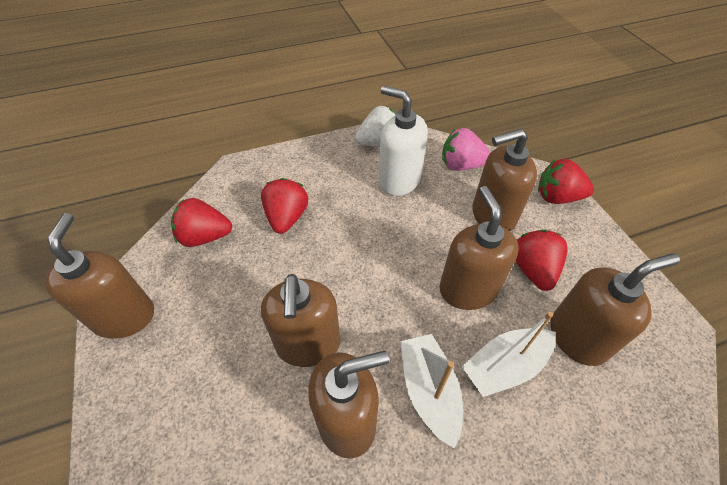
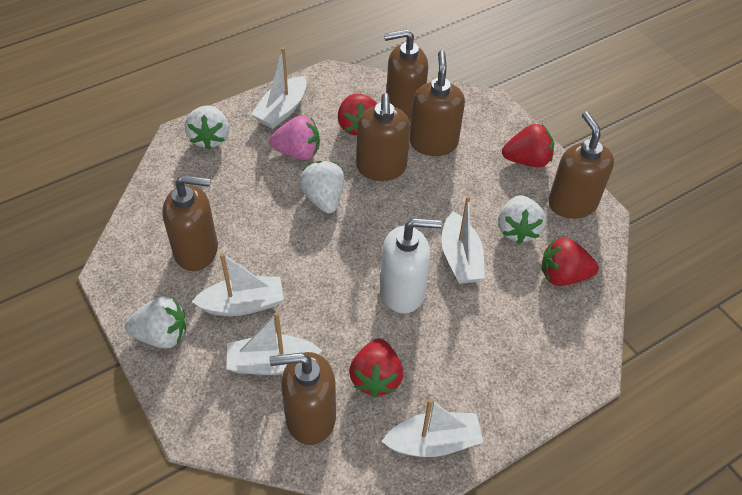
white boat: [400,334,463,448] [462,312,556,397] = 2 -> [191,253,284,316] [227,312,322,375] [251,47,307,129] [381,399,484,457] [441,196,485,284] = 5
white strawberry: [355,106,396,147] = 1 -> [125,296,186,348] [185,105,229,150] [299,161,344,213] [498,195,546,244] = 4

